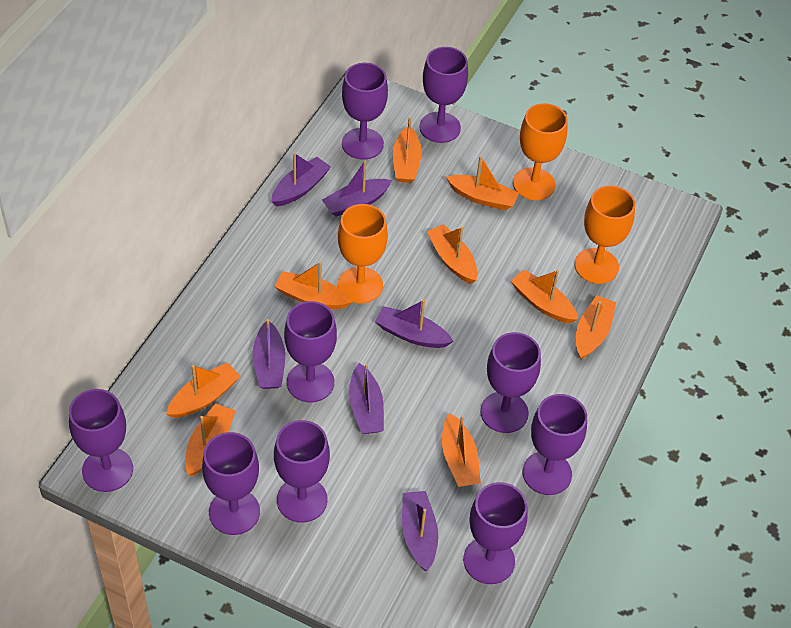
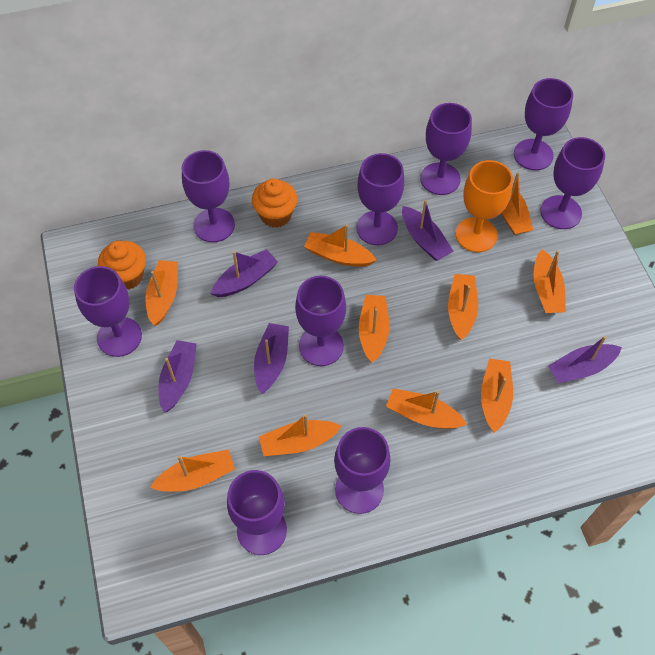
orange boat: [166,363,240,418] [185,403,235,476] [274,261,352,309] [393,117,422,183] [426,224,478,284] [442,413,481,487] [446,156,519,210] [511,270,578,324] [576,295,616,359] = 9 -> [145,260,178,326] [150,449,235,492] [259,414,341,456] [304,224,377,267] [359,295,389,363] [386,388,467,429] [448,274,478,340] [481,358,513,433] [501,173,533,235] [533,249,566,313] = 10
orange cupcake: none = 0 -> [98,241,146,290] [252,178,298,228] = 2
orange goblet: [338,204,388,304] [513,103,568,200] [575,186,635,284] = 3 -> [456,160,513,252] = 1
purple boat: [253,319,285,389] [271,153,331,207] [322,161,392,217] [349,363,384,434] [375,299,454,348] [402,491,438,571] = 6 -> [158,340,197,413] [211,249,278,297] [254,323,289,394] [402,200,454,261] [548,336,622,383] = 5

